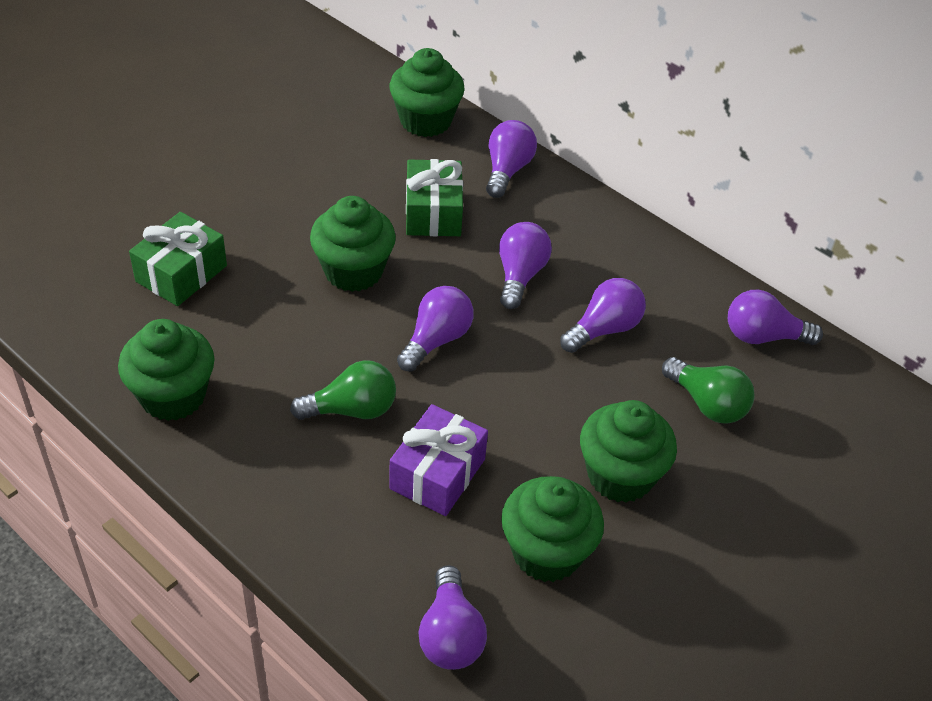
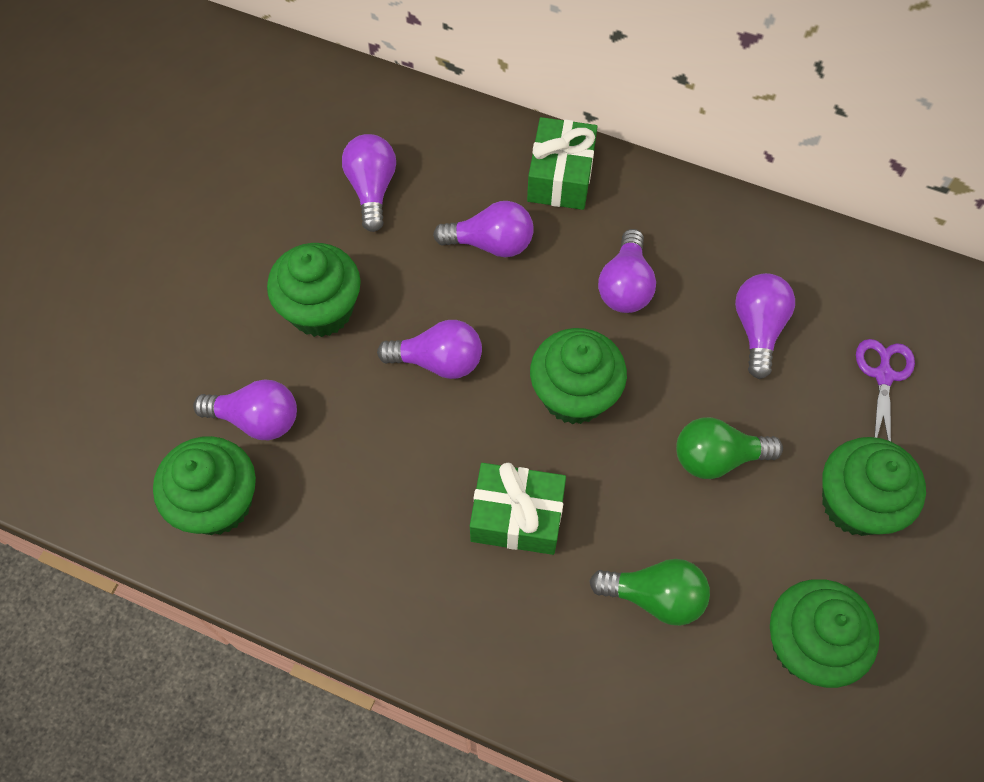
purple gift: [389,404,488,516] = 1 -> none = 0
purple scissors: none = 0 -> [856,339,915,441] = 1

